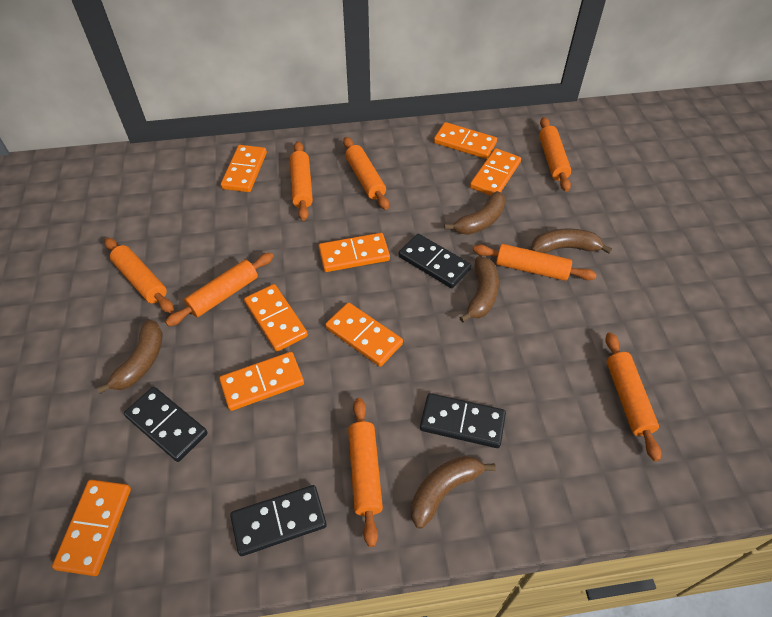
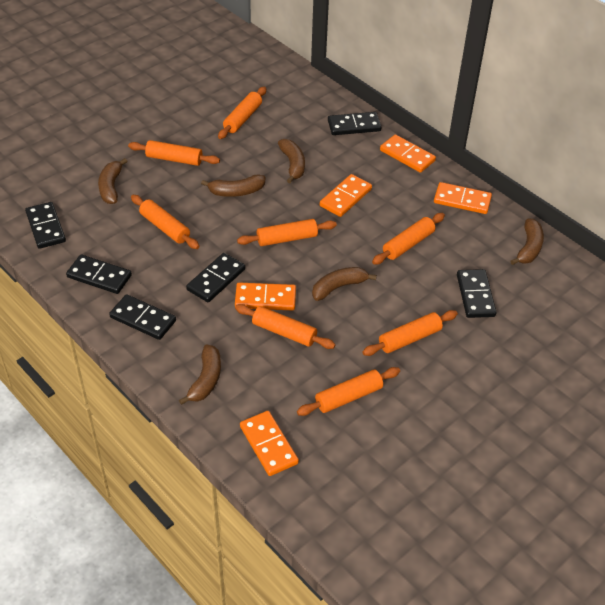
black domino: [124,387,208,462] [230,485,327,556] [399,234,471,288] [420,393,506,448] = 4 -> [25,202,66,249] [66,254,132,294] [109,294,176,340] [186,253,245,302] [328,112,382,135] [457,269,496,318] = 6
brown banana: [97,319,162,394] [411,456,496,529] [444,191,506,235] [459,256,499,323] [531,229,612,254] = 5 -> [98,158,127,204] [179,344,221,405] [201,174,265,197] [278,139,305,183] [312,267,377,301] [511,219,544,265] = 6
orange domino: [52,480,131,576] [219,352,304,411] [221,145,267,192] [244,284,308,352] [318,233,390,272] [325,302,403,367] [434,122,497,159] [470,148,521,196] = 8 -> [235,283,296,311] [240,411,299,476] [320,174,372,217] [380,134,436,173] [434,182,492,214] = 5

